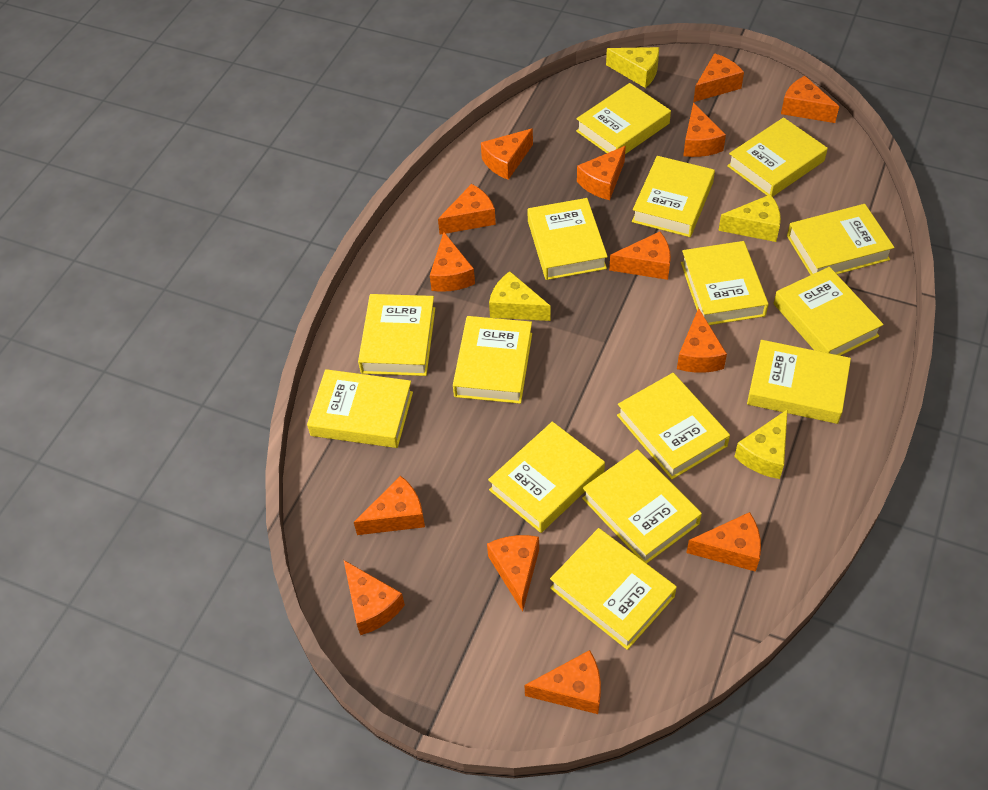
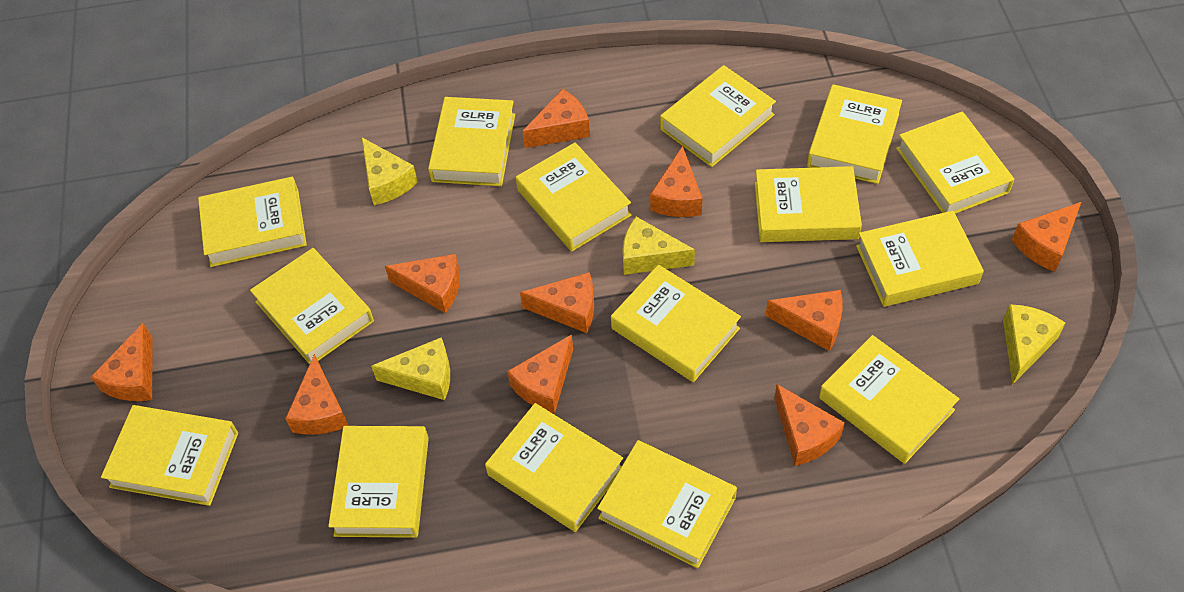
orange cheese: [344,560,405,635] [354,475,425,535] [430,232,475,292] [438,184,496,235] [481,128,533,180] [487,535,539,612] [524,650,601,714] [577,146,626,200] [609,232,671,280] [677,308,727,373] [683,103,726,157] [686,512,761,572] [693,53,744,102] [781,76,839,123] = 14 -> [91,323,153,401] [285,354,349,435] [385,254,460,313] [507,334,573,413] [520,272,594,333] [523,89,590,148] [650,146,702,217] [766,290,843,351] [774,384,845,466] [1012,202,1081,272] = 10

